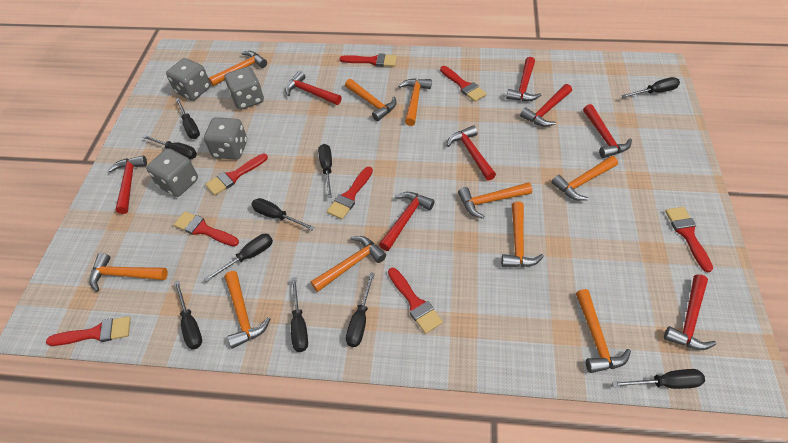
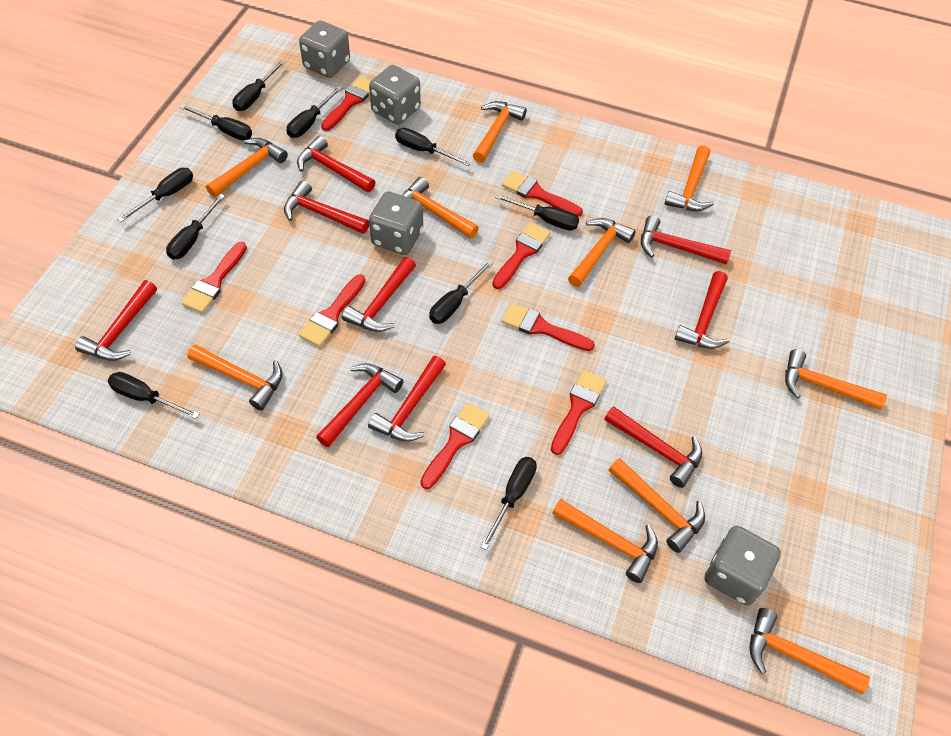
red hammer: [108,155,147,214] [285,71,342,105] [379,192,435,251] [447,125,496,181] [506,57,542,101] [520,84,572,127] [583,104,632,158] [664,274,716,350] = 8 -> [75,280,157,361] [284,181,369,234] [297,135,375,192] [316,363,403,447] [342,257,416,332] [368,356,446,442] [604,406,702,488] [641,215,731,264] [674,271,729,349] = 9

